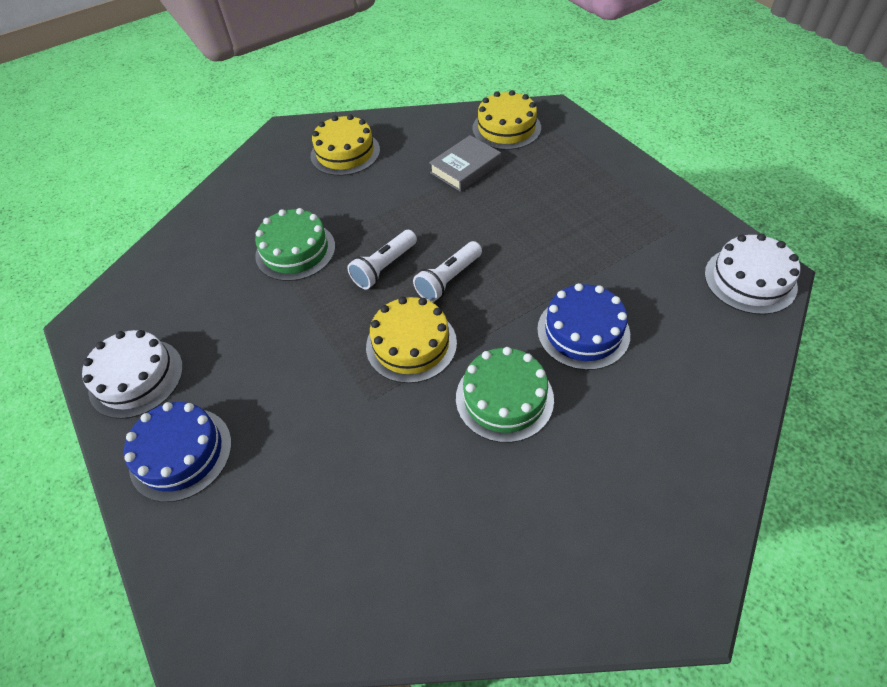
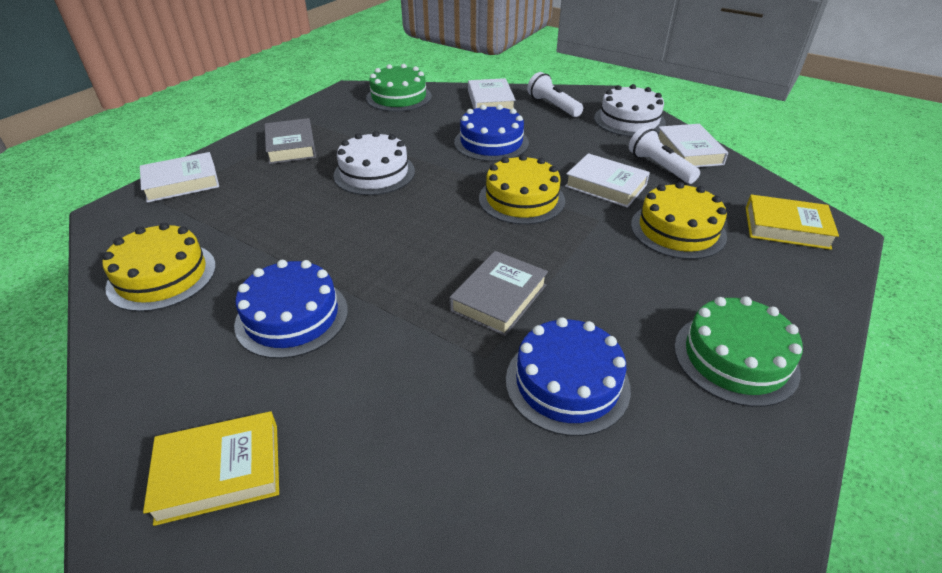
blue cake: [124,402,232,502] [537,283,630,370] = 2 -> [234,260,348,359] [454,104,529,161] [506,317,631,436] = 3
grey book: [429,135,501,192] = 1 -> [265,118,316,164] [449,251,548,336] = 2
white book: none = 0 -> [140,152,219,203] [468,78,516,110] [565,153,650,208] [658,124,728,167] = 4
yellow book: none = 0 -> [143,411,279,526] [746,195,839,250] = 2

